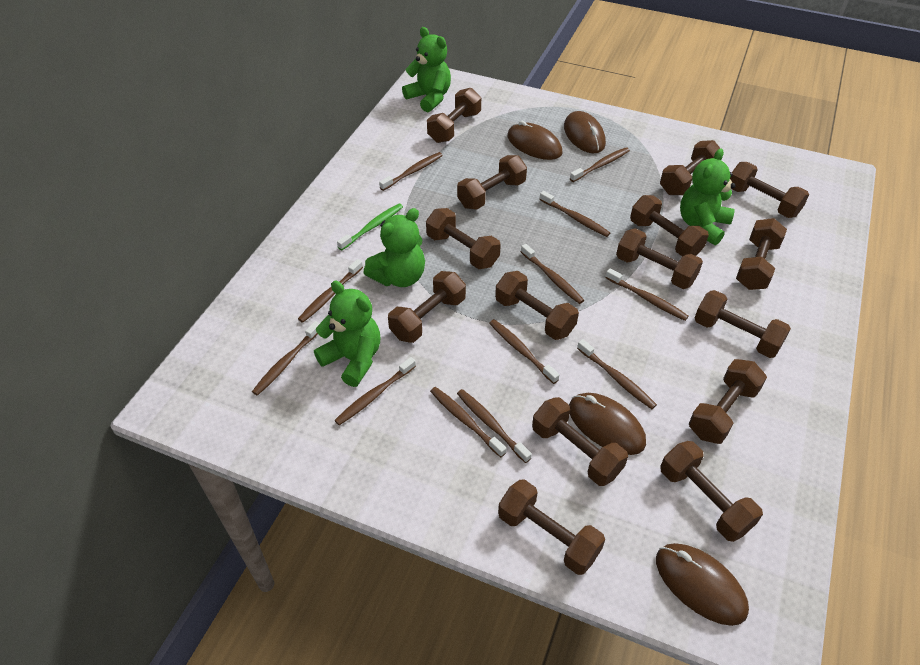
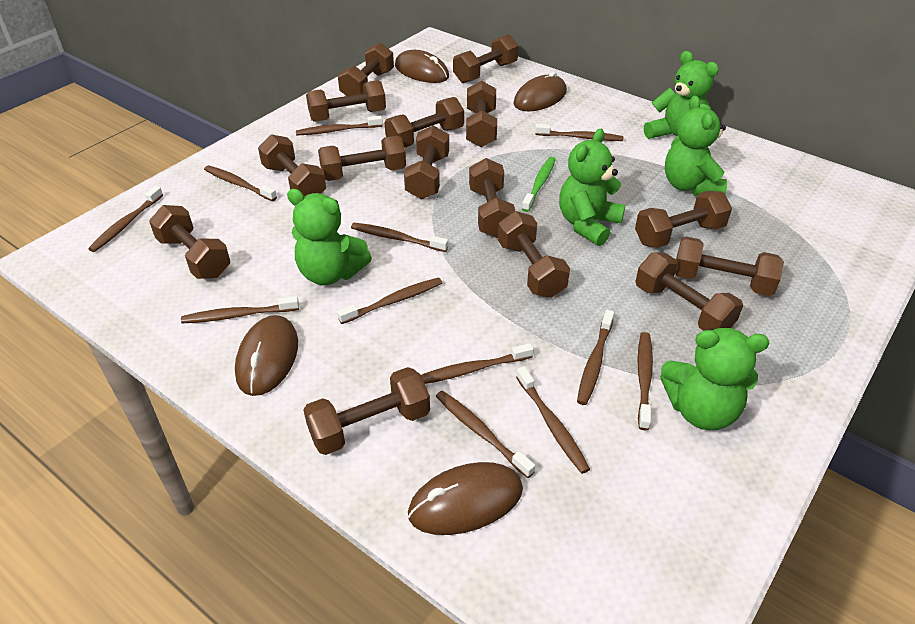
green teddy bear: [314,281,381,387] [364,208,425,287] [402,27,451,112] [680,148,736,245] = 4 -> [287,189,372,285] [559,129,625,246] [644,51,719,147] [660,328,769,430] [665,96,727,196] = 5

